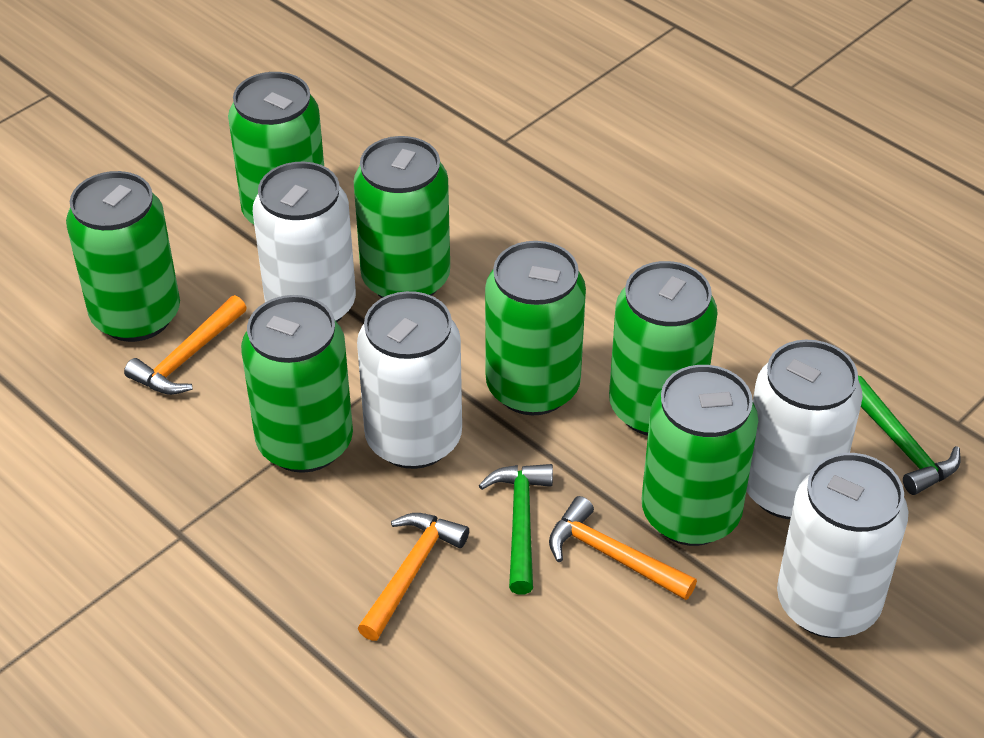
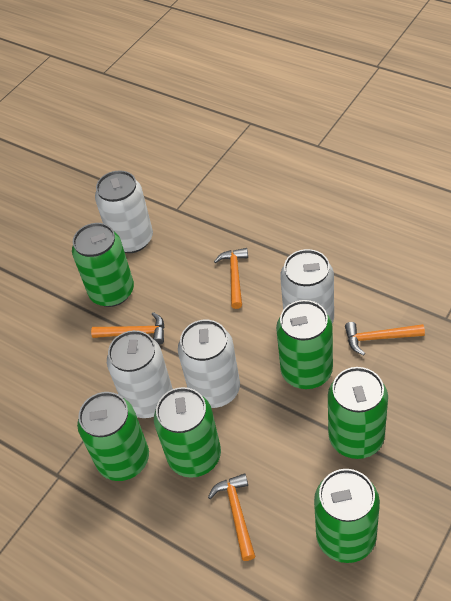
green can: [66,171,180,342] [228,72,324,224] [241,295,353,473] [354,136,450,298] [485,241,586,416] [609,261,718,436] [642,365,758,546] = 7 -> [72,223,134,307] [77,392,149,481] [154,387,221,478] [276,300,333,389] [314,469,380,563] [328,367,388,459] = 6
green hammer: [479,464,553,594] [858,376,961,495] = 2 -> none = 0
orange hammer: [124,295,247,395] [358,513,469,641] [549,496,697,600] = 3 -> [91,312,164,345] [208,473,255,561] [214,248,248,309] [345,322,425,355] = 4

